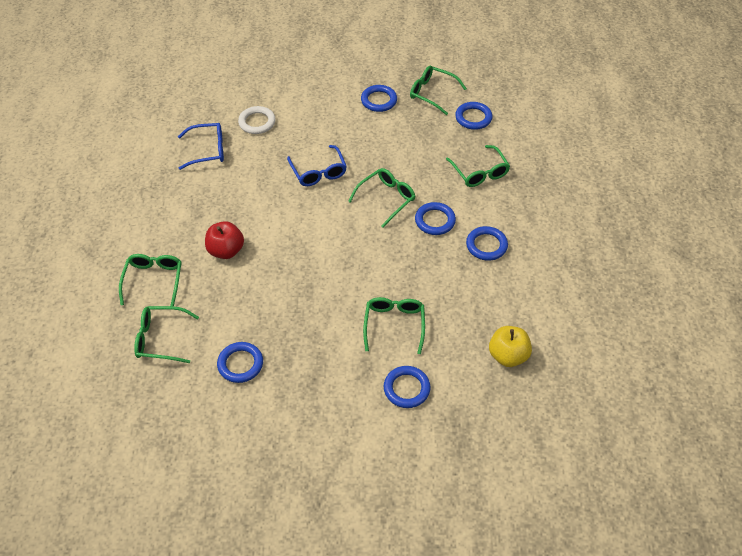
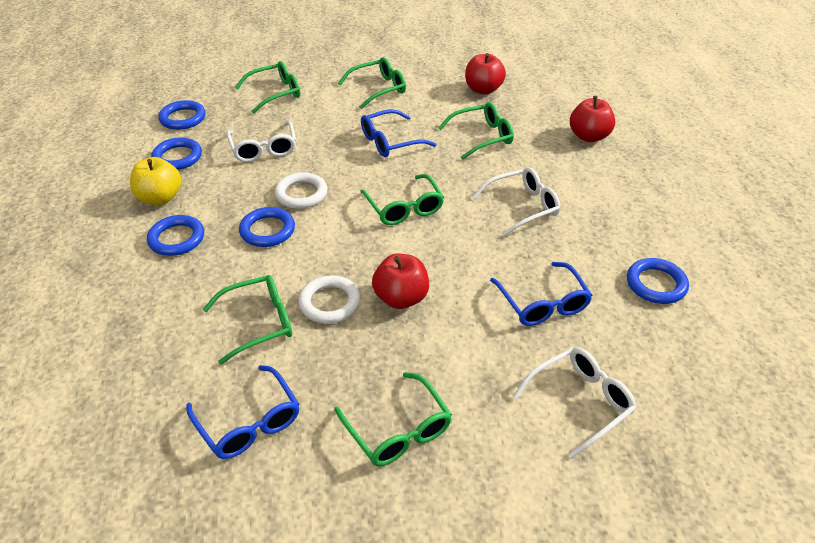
blue glasses: [178,123,224,170] [287,145,347,186] = 2 -> [186,365,299,459] [361,109,436,157] [490,262,593,326] = 3
blue ring: [217,342,263,383] [361,85,397,112] [383,366,431,408] [415,202,456,235] [455,102,492,130] [466,226,508,261] = 6 -> [147,215,204,256] [151,137,202,170] [158,100,206,130] [239,207,295,247] [627,258,689,304] = 5
red apple: [205,221,244,259] = 1 -> [372,254,429,309] [465,53,506,95] [570,96,615,142] = 3
white glasses: none = 0 -> [226,121,296,162] [472,167,560,236] [513,347,636,458] = 3
white ring: [238,106,276,134] = 1 -> [275,172,327,209] [299,276,360,324] = 2

